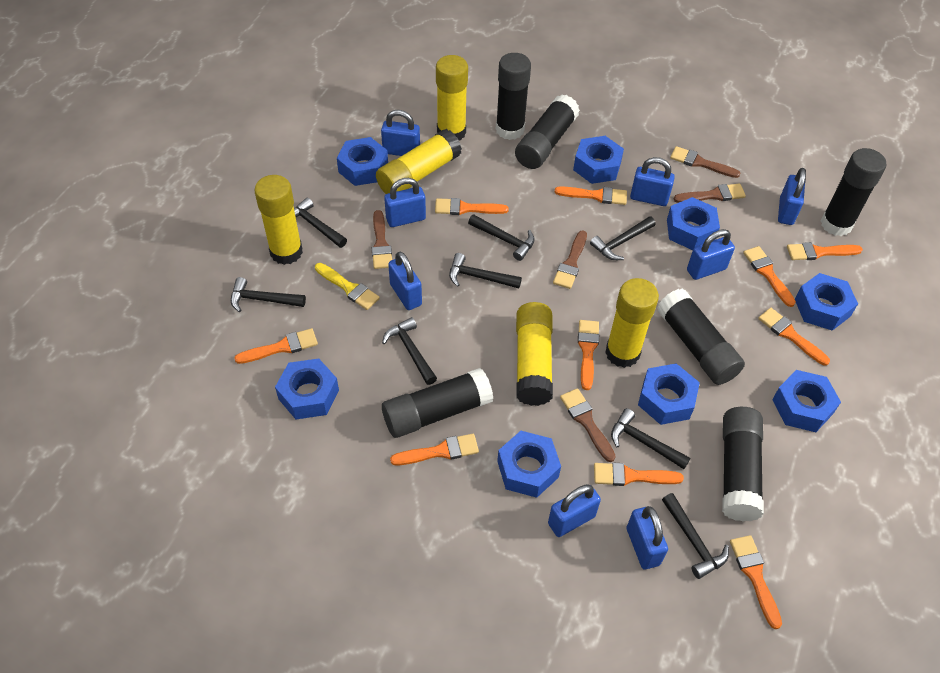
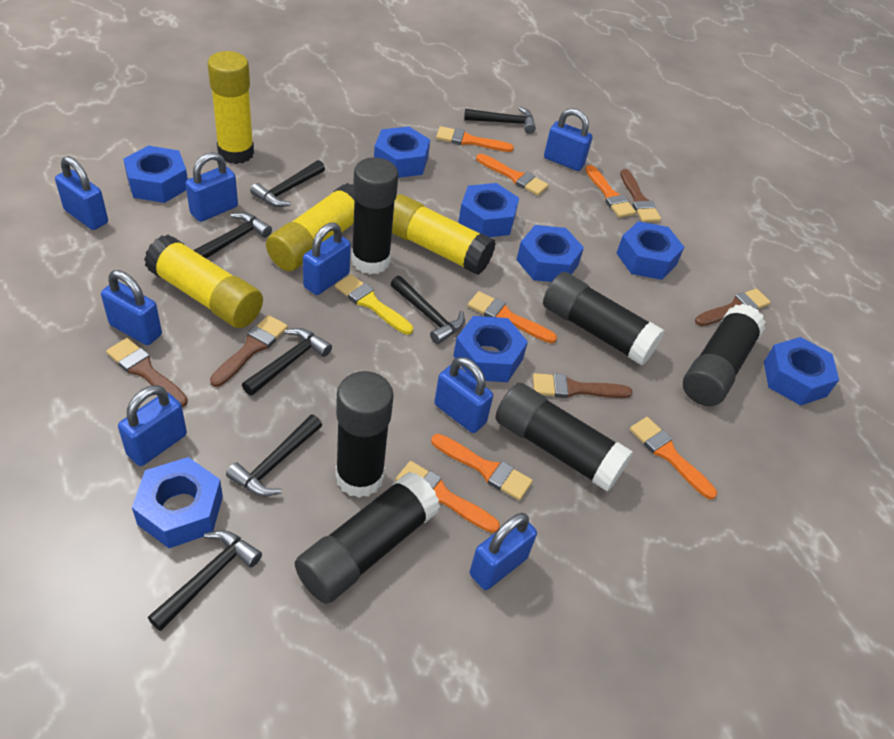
black hammer: [231,277,306,312] [294,198,347,248] [382,317,437,385] [449,253,522,289] [468,214,535,261] [590,216,656,260] [611,408,691,469] [662,493,729,579] = 8 -> [148,530,262,631] [193,212,272,259] [226,415,322,496] [242,328,332,396] [250,160,325,207] [390,276,465,344] [464,107,536,134] = 7
orange brush: [234,328,318,364] [390,434,479,465] [435,198,509,215] [555,186,627,205] [578,320,599,390] [594,463,684,486] [730,535,782,629] [743,246,796,307] [758,308,830,365] [787,242,863,260] = 10 -> [395,461,500,533] [431,434,533,500] [436,126,514,152] [468,291,557,343] [476,154,549,195] [585,165,636,218] [630,417,717,499] = 7
yellow glue stick: [254,175,303,265] [376,129,462,194] [436,55,468,140] [516,302,553,406] [605,278,659,368] = 5 -> [144,235,263,328] [208,51,254,164] [266,183,355,271] [392,194,496,275] = 4

